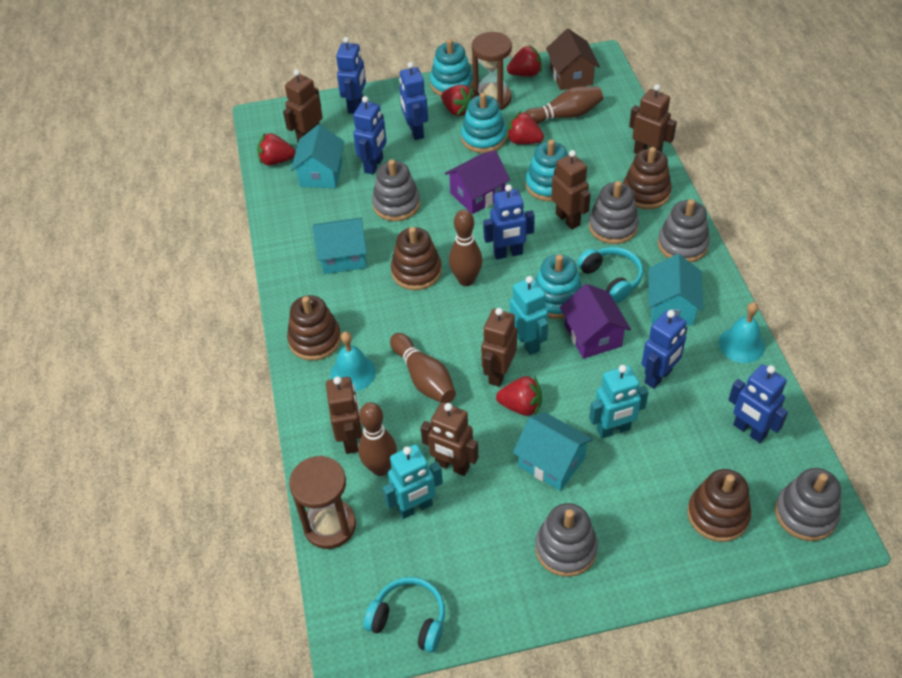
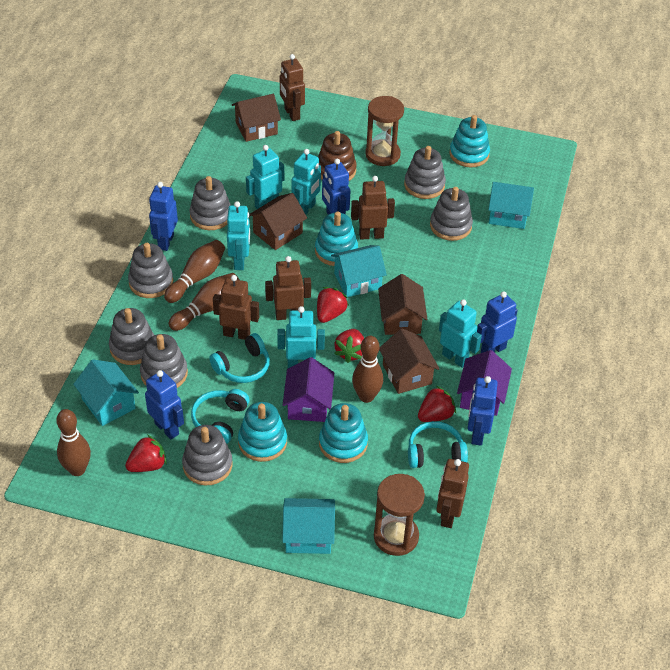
blue robot: [336,37,366,114] [353,96,387,174] [399,62,428,140] [483,185,535,260] [642,310,687,389] [728,365,788,443] = 6 -> [145,370,184,439] [149,182,178,251] [322,159,350,215] [468,376,498,446] [477,291,518,353] = 5
brown house: [546,29,600,90] = 1 -> [232,94,281,142] [249,193,307,250] [378,274,427,335] [379,329,440,394] = 4
brown robot: [283,69,323,142] [326,377,362,454] [421,402,478,476] [481,308,517,387] [551,150,591,229] [629,84,677,154] = 6 -> [213,275,259,340] [265,256,311,320] [280,54,305,121] [351,176,395,240] [436,459,469,528] = 5
brown stacking toy: [287,295,341,361] [391,227,442,290] [623,147,672,209] [687,469,751,542] = 4 -> [318,131,357,181] = 1
grey stacking toy: [372,159,420,221] [535,503,598,577] [589,181,639,244] [658,199,710,262] [775,468,841,541] = 5 -> [109,308,154,365] [128,243,173,298] [140,334,188,388] [182,425,233,485] [190,176,231,230] [404,146,446,199] [430,187,473,241] = 7
red strawberry: [257,133,296,166] [441,85,473,116] [496,376,542,416] [507,45,542,77] [507,111,544,144] = 5 -> [125,435,167,472] [317,287,349,323] [334,329,364,363] [418,386,456,422] = 4
turquoise bell: [331,332,376,391] [719,302,765,363] = 2 -> none = 0
turquoise headphones: [364,577,445,652] [577,247,643,303] = 2 -> [191,389,250,444] [209,333,270,383] [408,421,468,468] = 3
turquoise robot: [383,444,443,519] [510,276,548,355] [589,365,649,439] = 3 -> [227,201,250,270] [246,145,284,209] [277,306,325,368] [292,149,321,215] [439,299,482,368] = 5

